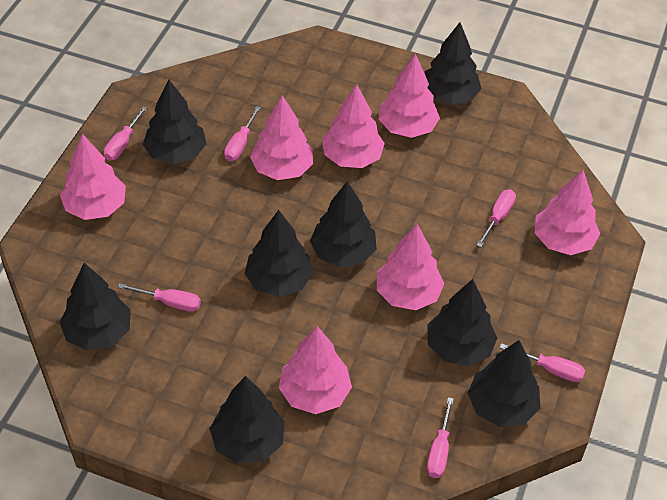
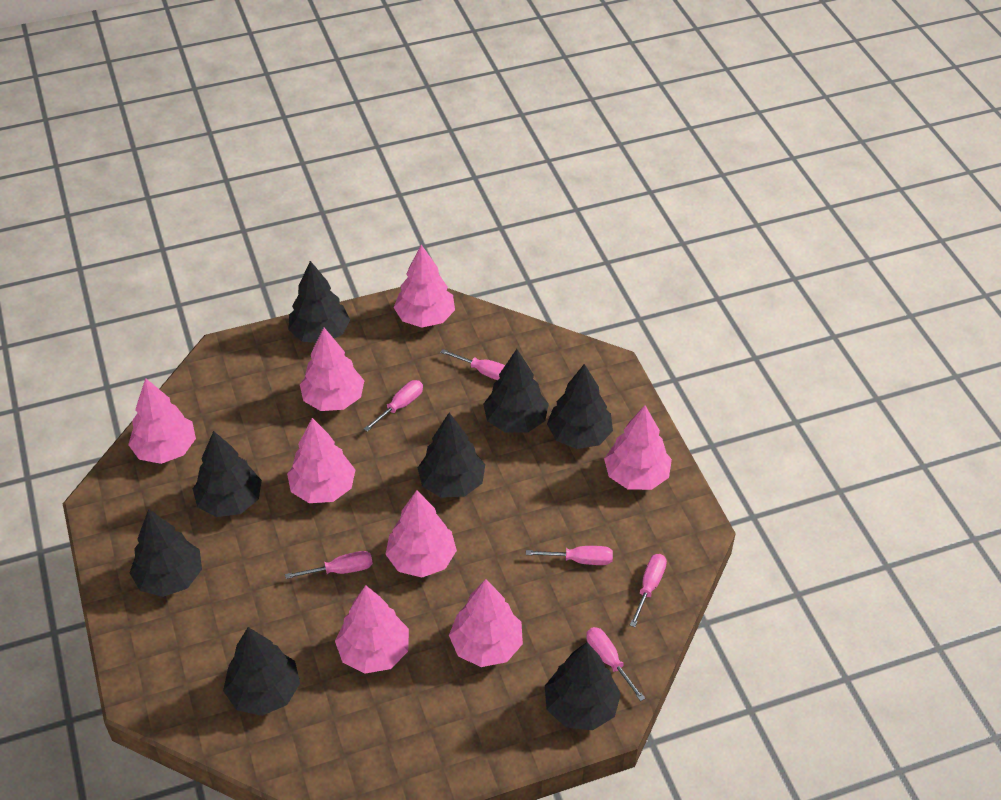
pink tree: [60,134,126,220] [250,95,313,180] [279,326,352,414] [322,84,385,168] [377,224,444,310] [379,54,440,138] [534,170,600,255] = 7 -> [128,378,196,464] [287,418,355,503] [300,328,364,411] [335,585,409,674] [385,490,457,578] [394,245,455,328] [449,579,523,667] [604,405,672,490] = 8

